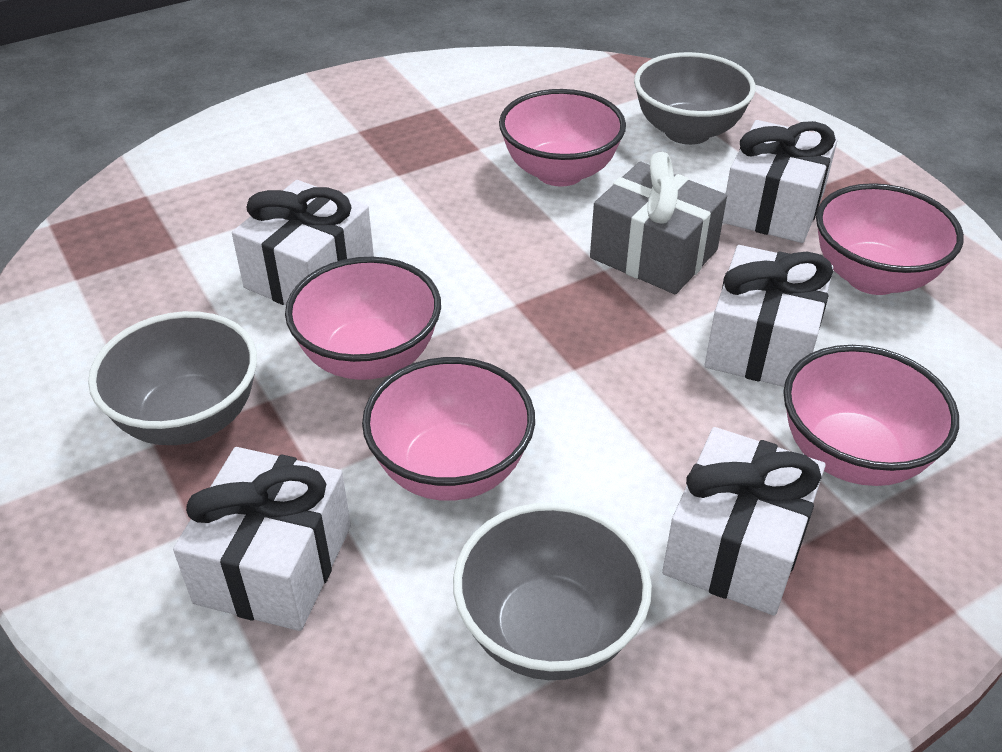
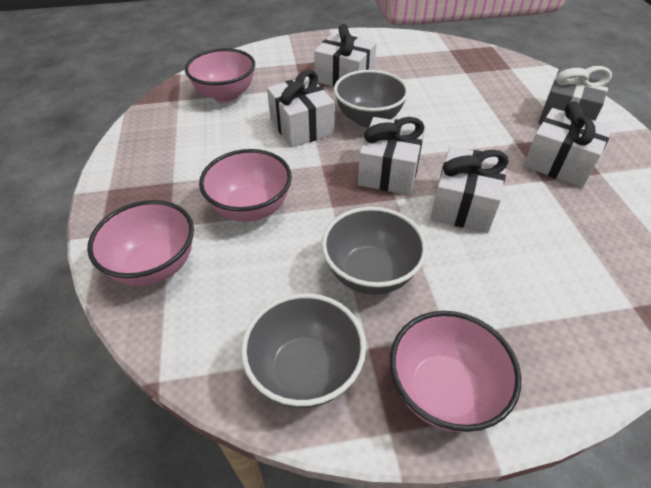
pink bowl: [285,257,441,380] [362,357,535,501] [499,89,626,187] [783,345,959,486] [816,183,964,295] = 5 -> [87,200,194,286] [185,48,255,102] [199,149,292,222] [390,311,521,432] = 4

